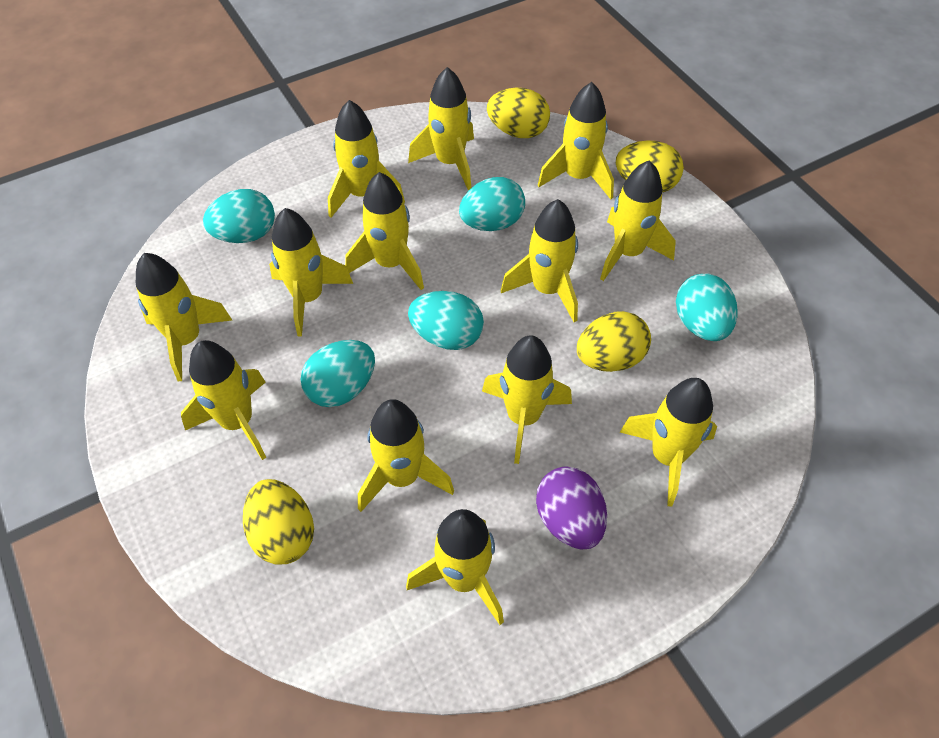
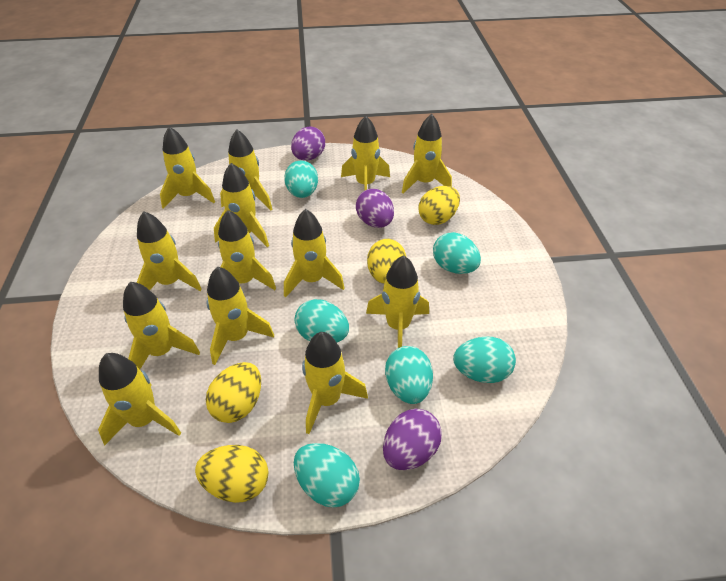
purple egg: [536,466,607,549] = 1 -> [291,126,325,161] [356,189,394,228] [383,409,442,470] = 3
turquoise egg: [203,189,275,243] [300,340,375,407] [408,291,484,350] [459,177,525,231] [676,273,738,341] = 5 -> [284,161,318,198] [294,443,360,508] [295,299,349,343] [385,346,433,404] [433,232,481,274] [453,336,516,383] = 6

